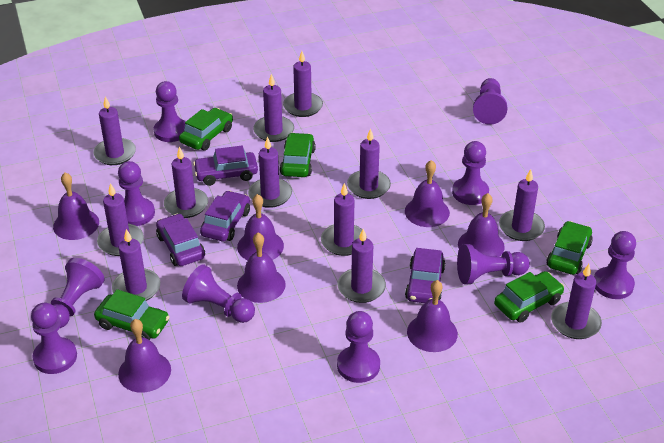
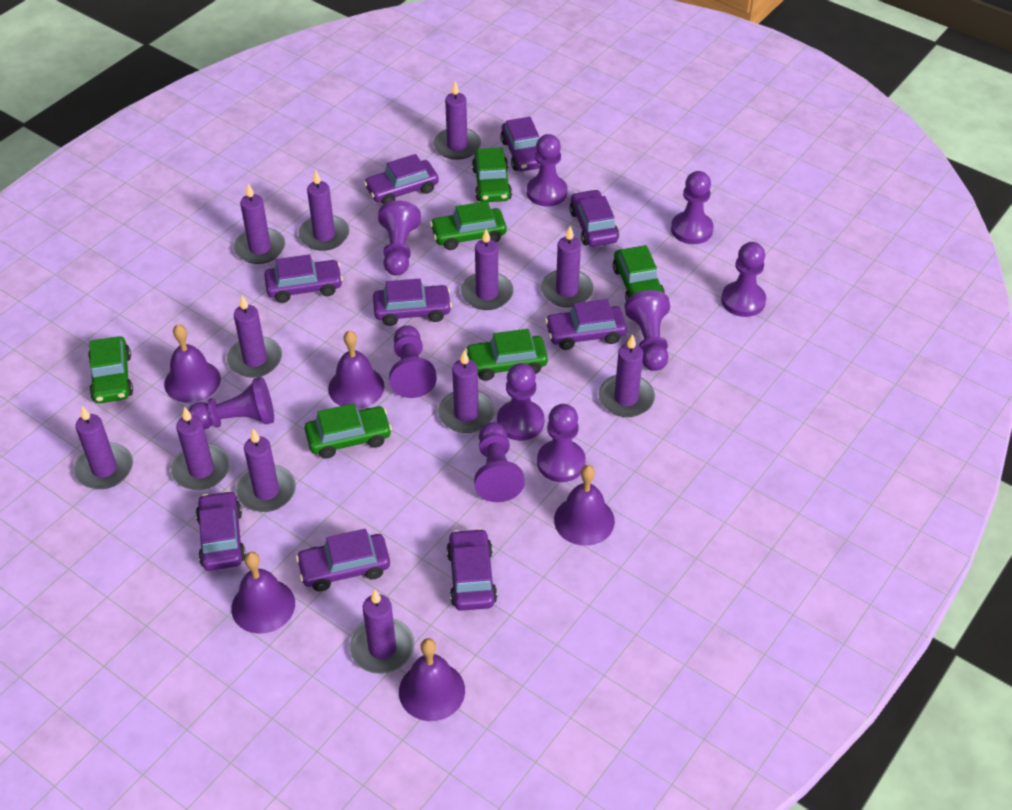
green car: [94,289,170,340] [179,108,233,151] [280,133,316,177] [494,271,564,323] [546,221,593,275] = 5 -> [88,336,133,403] [305,403,392,459] [430,201,507,250] [465,329,548,381] [472,148,512,202] [613,245,665,300] = 6
purple bell: [53,172,99,240] [118,319,171,393] [237,194,284,260] [237,233,286,303] [405,160,450,227] [407,280,458,352] [458,193,505,257] = 7 -> [164,324,221,403] [231,552,295,634] [328,330,384,409] [399,638,465,721] [554,465,615,546] = 5
purple car: [156,214,205,266] [193,146,258,186] [200,191,250,241] [405,248,445,303] = 4 -> [196,490,246,571] [264,254,343,303] [296,529,390,591] [364,154,439,204] [373,279,452,326] [446,528,497,611] [501,117,540,171] [545,299,627,350] [569,189,619,247] = 9

